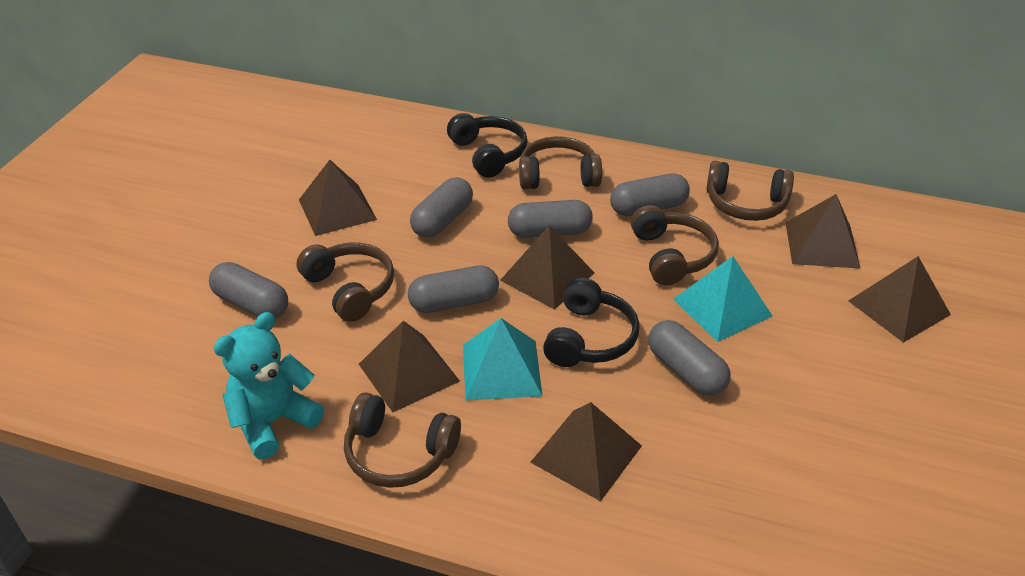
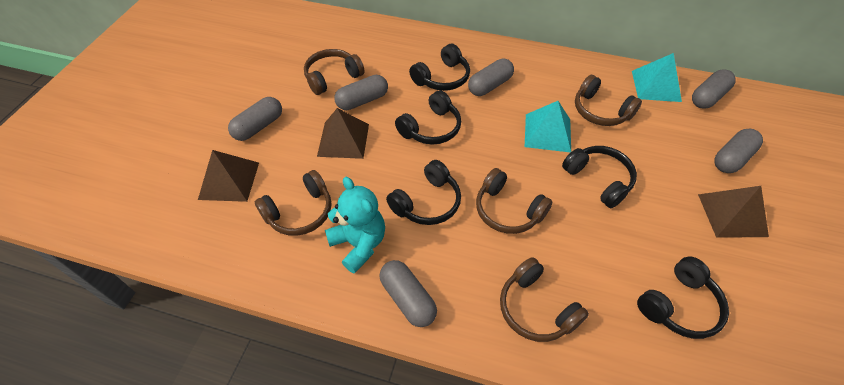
black headphones: [447,113,527,178] [543,277,640,367] = 2 -> [386,160,461,225] [395,90,461,145] [409,44,470,91] [562,146,637,208] [637,256,729,339] = 5
brown pyramid: [299,160,377,236] [359,321,460,412] [500,225,594,310] [530,402,642,501] [785,194,861,269] [848,256,951,343] = 6 -> [198,150,259,202] [317,108,369,159] [698,186,769,238] = 3

